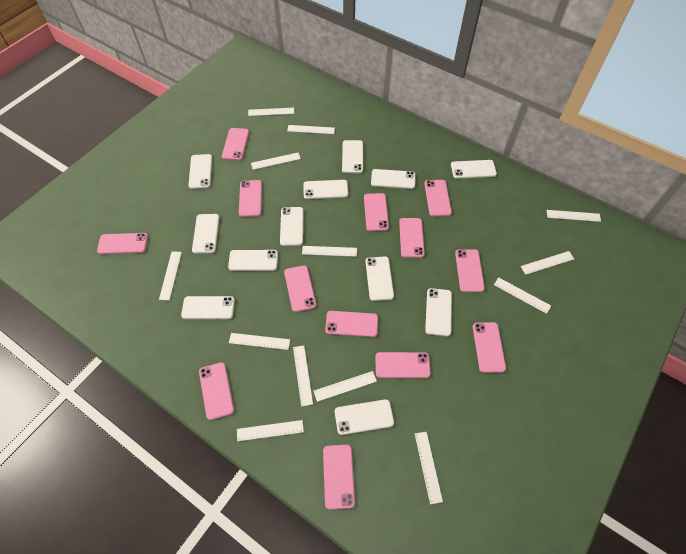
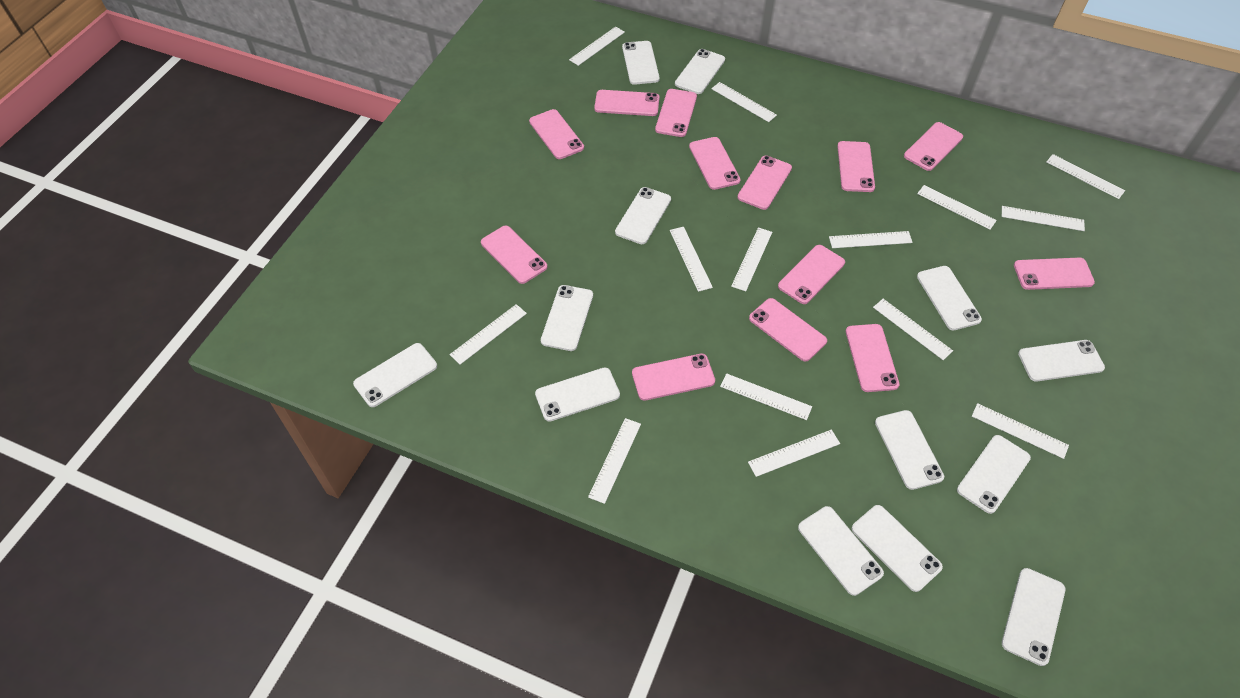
white phone: [181,296,235,319] [188,154,212,189] [192,214,219,254] [228,250,278,271] [280,207,303,246] [303,180,348,199] [335,399,394,435] [342,140,363,173] [366,257,394,301] [371,169,415,189] [425,288,452,336] [451,160,497,179] = 12 -> [353,343,437,407] [535,367,620,422] [541,285,593,351] [615,187,671,244] [622,41,660,85] [675,49,725,94] [798,506,884,596] [852,505,943,592] [875,410,944,490] [917,266,982,330] [957,435,1031,514] [1002,568,1065,666] [1018,340,1105,382] = 13
white ruler: [159,251,182,300] [229,333,290,350] [237,420,304,441] [248,108,294,116] [251,152,301,170] [287,125,335,134] [293,346,313,406] [302,246,357,257] [314,371,377,402] [415,432,443,504] [494,277,551,314] [520,251,574,275] [547,210,601,222] = 13 -> [450,304,527,364] [569,26,625,66] [588,418,641,504] [670,227,713,292] [711,82,777,122] [720,373,812,420] [731,228,772,291] [748,430,840,477] [829,231,913,248] [873,299,953,360] [917,185,997,230] [972,403,1069,459] [1002,206,1085,231] [1046,154,1125,199] = 14

